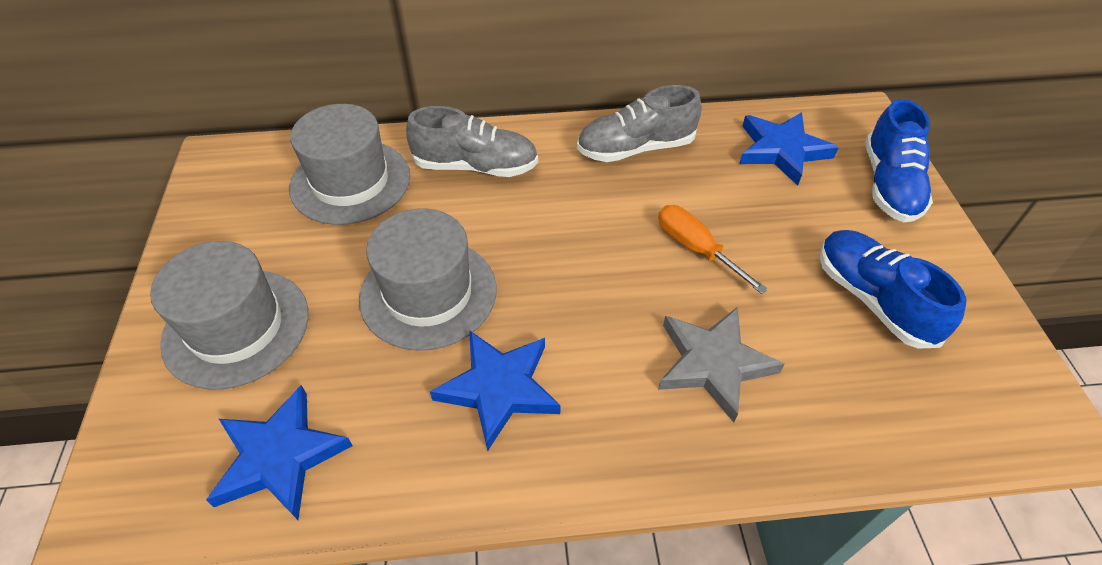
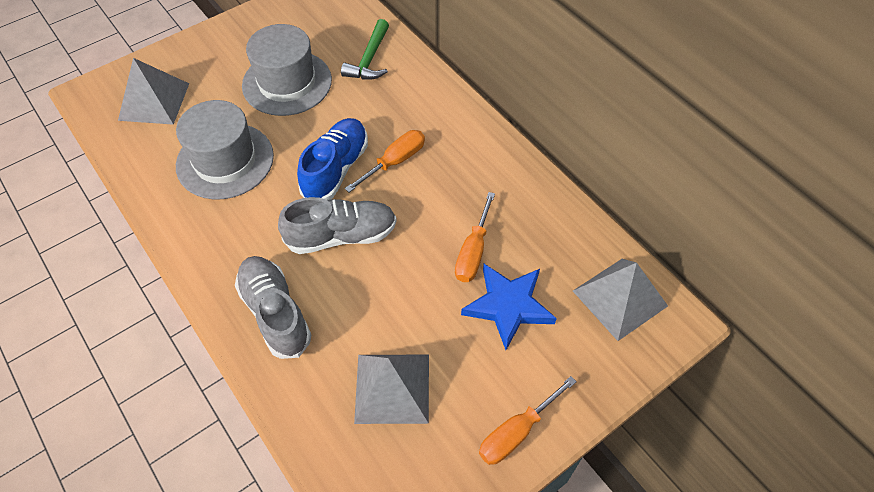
blue shoe: [820,230,967,349] [865,99,933,223] = 2 -> [297,118,368,200] = 1
blue star: [206,385,353,520] [430,330,561,451] [739,112,839,185] = 3 -> [461,264,557,350] = 1
green hammer: none = 0 -> [341,19,389,80] = 1
grey hat: [150,241,309,390] [289,104,410,225] [359,208,497,350] = 3 -> [176,100,274,199] [242,24,332,116] = 2
grey pyramid: none = 0 -> [118,58,189,125] [354,355,429,424] [573,259,668,341] = 3
grey star: [658,307,785,422] = 1 -> none = 0
orange screwdriver: [658,205,768,294] = 1 -> [345,130,425,192] [455,192,495,282] [479,376,577,465] = 3

